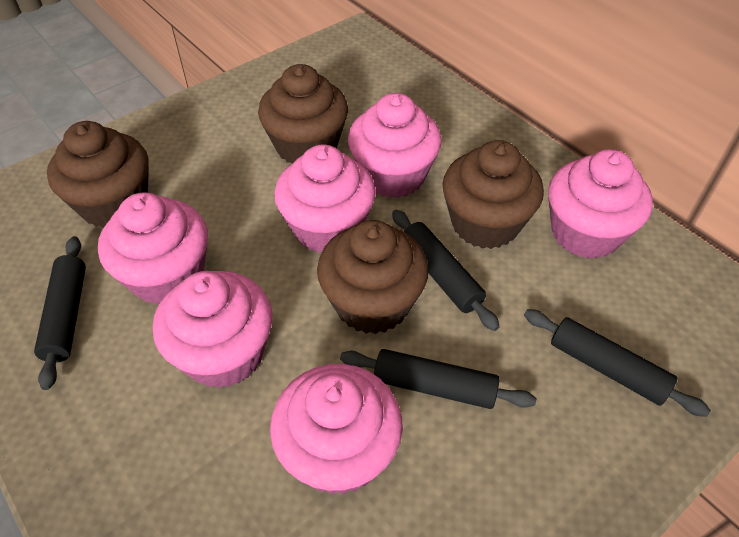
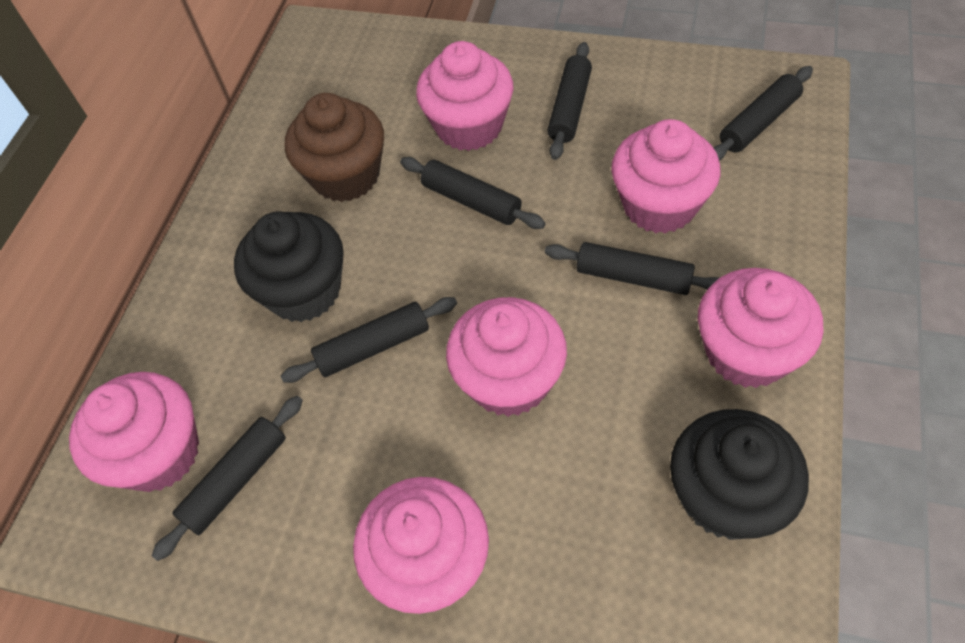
black cupcake: none = 0 -> [234,212,344,322] [670,409,809,540] = 2
black rolling pin: [34,236,86,390] [340,349,536,409] [392,210,500,331] [524,309,711,417] = 4 -> [152,396,303,561] [281,297,457,383] [400,157,545,229] [545,242,719,295] [547,42,592,160] [714,66,813,161] = 6
brown cupcake: [47,121,149,228] [258,64,348,163] [317,220,429,334] [442,140,544,249] = 4 -> [285,93,384,202] = 1

